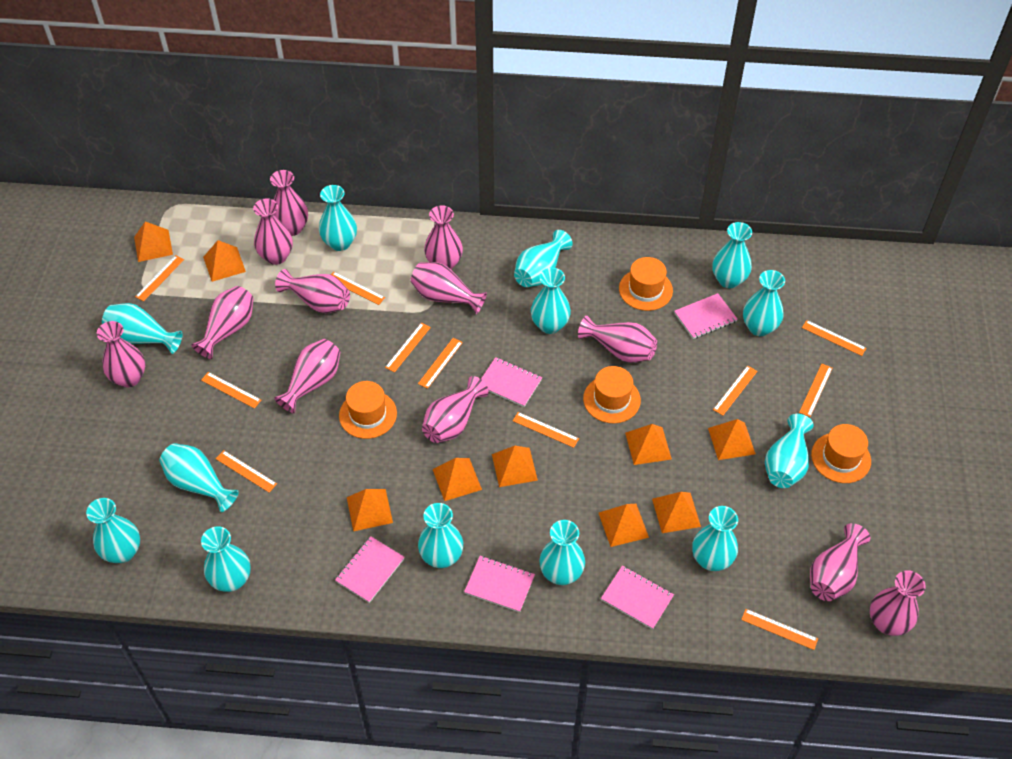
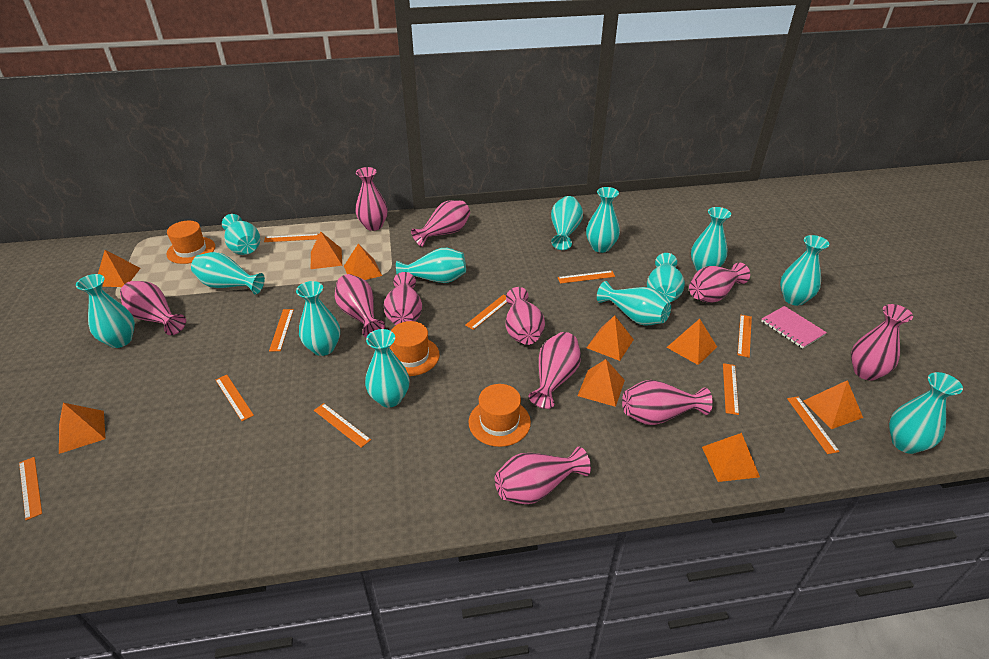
orange hat: [339,381,397,439] [583,366,641,423] [619,257,673,311] [811,424,871,483] = 4 -> [166,221,215,264] [390,321,440,376] [469,384,531,447] = 3
orange ruler: [135,255,184,301] [201,372,261,409] [216,450,277,493] [331,272,385,305] [385,323,431,373] [418,338,463,389] [513,412,579,448] [713,366,758,415] [741,609,818,650] [799,364,832,417] [802,320,866,356] = 11 -> [19,457,42,520] [216,375,254,421] [264,234,319,242] [269,309,294,352] [314,403,371,448] [465,295,507,330] [558,271,615,284] [723,363,739,415] [737,315,752,358] [787,396,840,454] = 10
pink notebook: [335,536,405,603] [464,556,535,612] [481,357,542,407] [601,566,674,629] [674,293,738,339] = 5 -> [761,306,827,349] = 1
pink vase: [97,321,145,387] [191,286,254,359] [253,198,293,265] [270,170,308,236] [274,339,340,414] [275,269,350,313] [410,262,487,314] [422,376,489,443] [424,205,463,269] [578,316,657,363] [810,523,870,601] [870,570,926,636] = 12 -> [120,281,186,335] [335,274,385,338] [355,167,388,231] [384,272,422,325] [411,200,470,247] [495,447,591,504] [506,287,545,345] [529,332,581,409] [622,380,713,425] [689,263,750,303] [851,304,913,381] = 11

